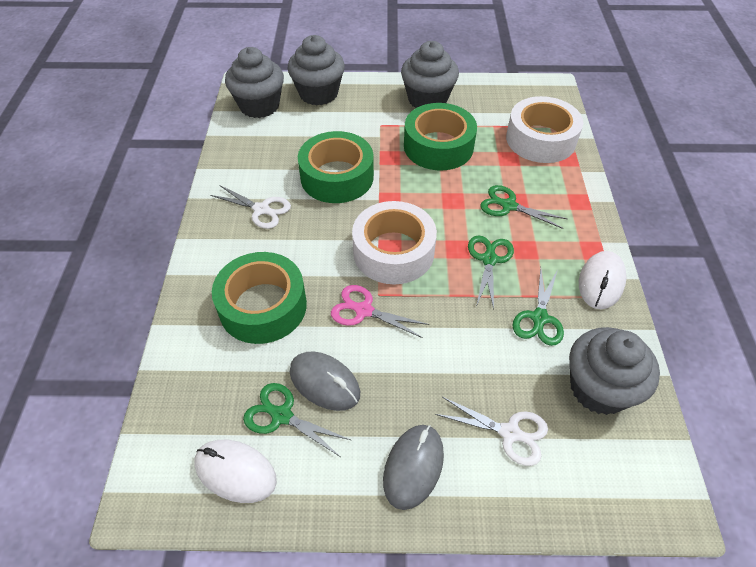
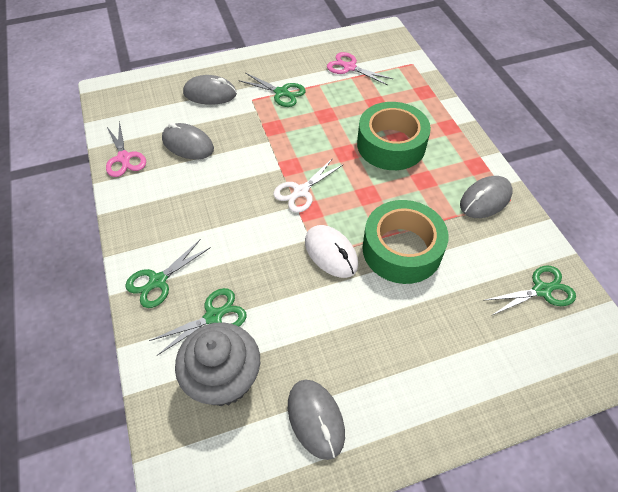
green tape: [212,252,307,344] [298,131,374,203] [404,103,477,170] = 3 -> [357,102,431,170] [362,200,448,284] = 2
grey cupcake: [225,47,284,118] [287,35,345,105] [401,41,459,108] [569,327,660,415] = 4 -> [175,322,260,406] = 1
grey mouse: [290,352,360,411] [383,425,444,510] = 2 -> [162,123,214,160] [183,75,237,105] [288,380,345,460] [460,176,513,218] = 4
pink scissors: [331,285,429,338] = 1 -> [106,121,146,177] [327,52,393,85] = 2
white mouse: [194,440,277,503] [579,251,627,309] = 2 -> [305,225,358,278] = 1
white scissors: [210,185,291,229] [435,397,548,466] = 2 -> [273,158,344,213] = 1
white tape: [352,201,437,284] [506,96,583,163] = 2 -> none = 0

